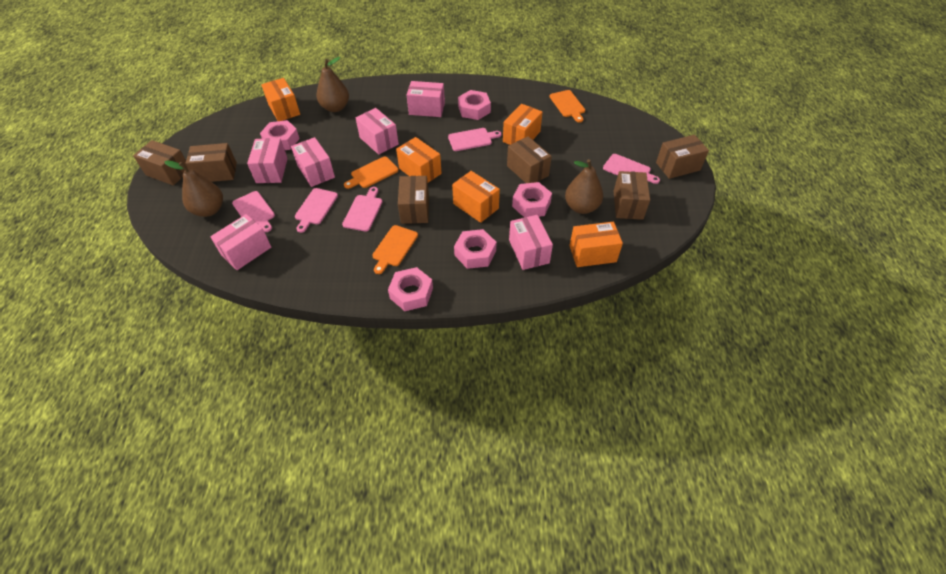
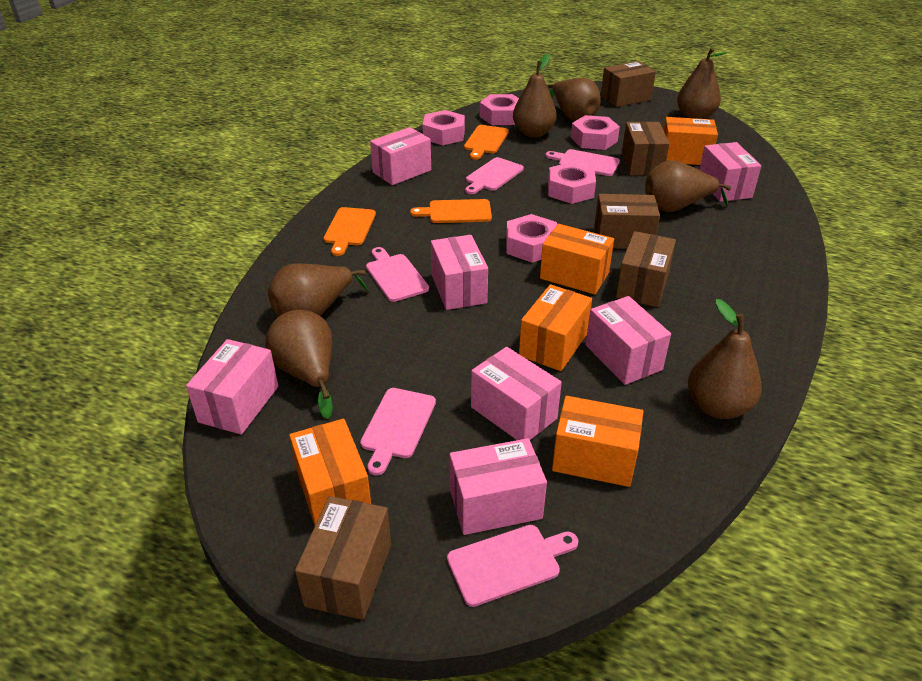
brown box: [133,140,188,185] [186,143,237,182] [398,176,429,224] [507,136,552,183] [614,171,650,220] [656,135,709,179] = 6 -> [295,496,391,620] [594,194,660,249] [601,61,656,107] [616,231,676,307] [622,121,670,176] = 5
brown pear: [164,160,223,217] [317,57,349,112] [565,159,603,214] = 3 -> [265,310,333,419] [268,263,369,317] [513,54,557,138] [548,78,601,121] [645,160,731,212] [677,48,728,119] [688,299,762,419] = 7
pink box: [210,214,271,270] [247,138,288,183] [291,137,335,187] [356,108,399,155] [407,81,445,117] [509,215,553,270] = 6 -> [186,339,278,435] [370,127,431,185] [431,235,488,310] [449,438,547,535] [471,347,562,440] [586,296,671,385] [699,142,761,202] = 7

